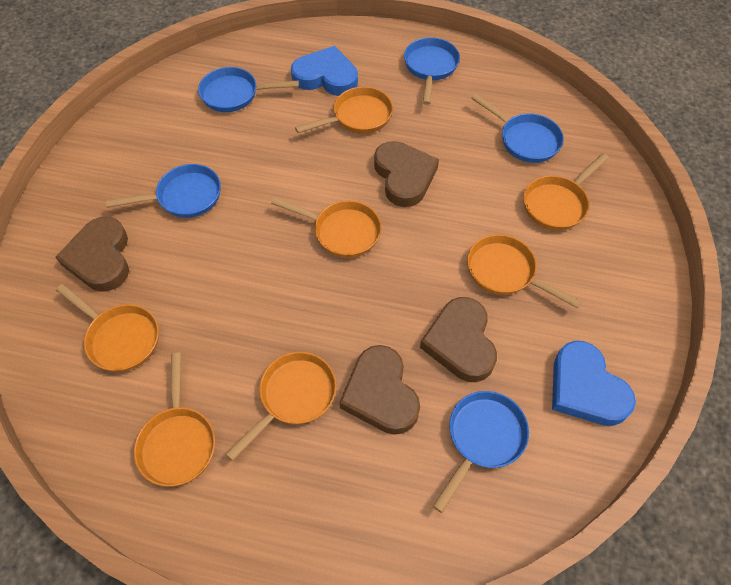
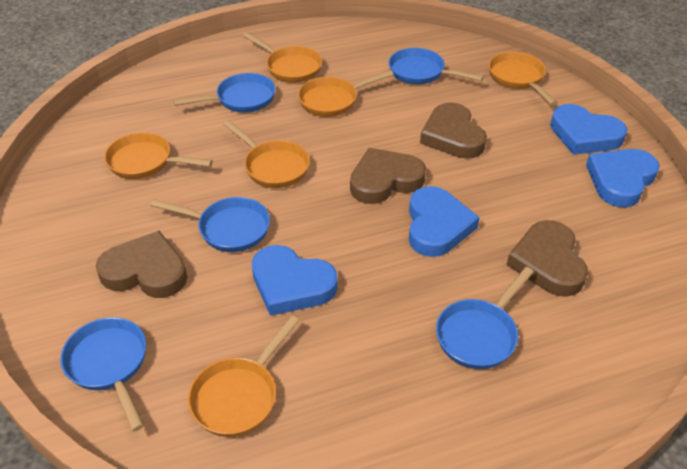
blue heart: [291,46,358,96] [552,341,636,426] = 2 -> [252,245,338,316] [409,186,480,257] [550,104,627,155] [586,149,660,207] = 4
orange pan: [56,284,159,372] [134,353,215,487] [225,352,336,461] [271,197,381,258] [295,87,393,134] [467,234,582,309] [523,153,609,230] = 7 -> [104,132,213,179] [188,315,299,437] [223,120,310,188] [243,32,322,83] [298,70,394,117] [489,52,558,105] = 6

